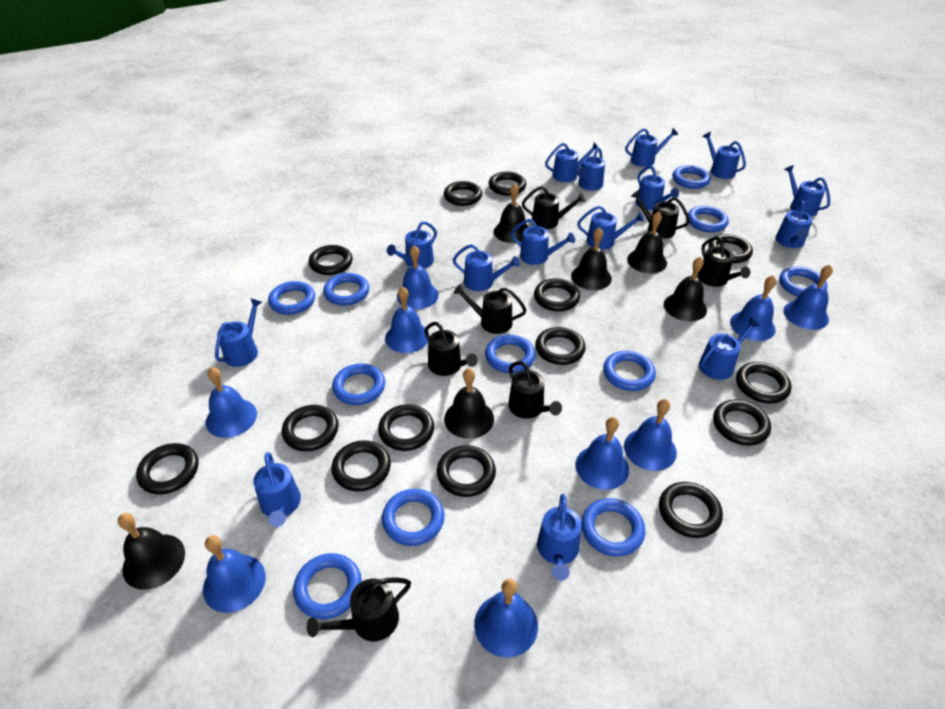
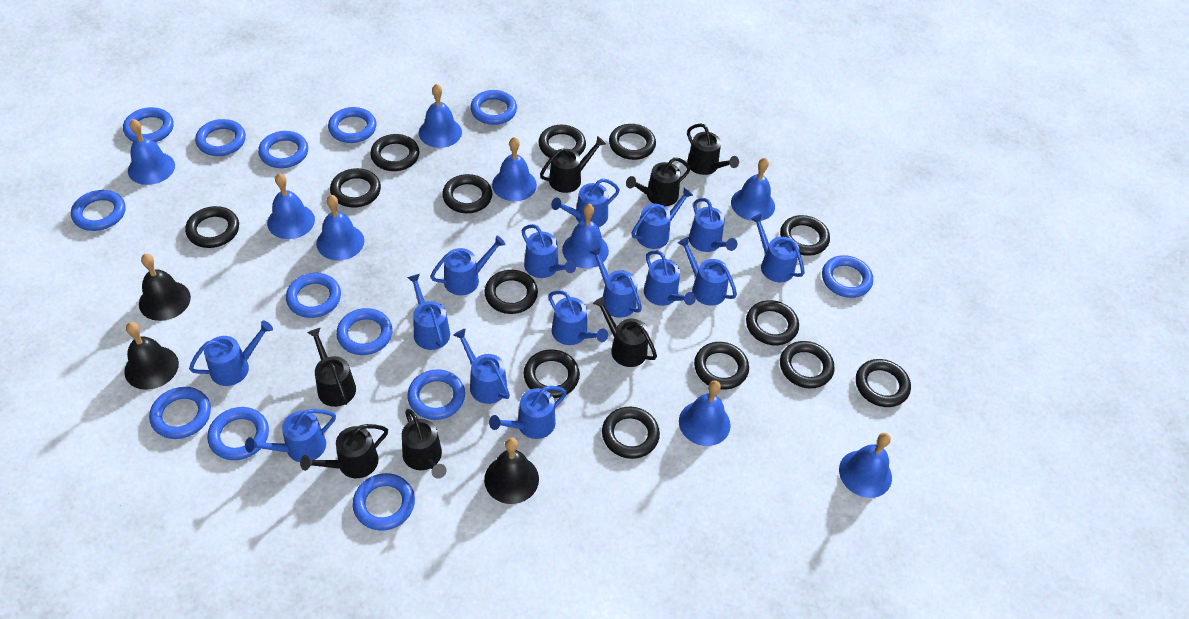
black bell: [118,513,185,590] [444,368,494,439] [494,183,528,243] [571,227,612,290] [627,212,667,274] [664,257,707,321] = 6 -> [124,322,179,390] [139,254,191,321] [484,437,539,504] = 3
blue ring: [268,281,315,315] [293,553,362,619] [323,273,369,306] [332,363,385,405] [382,489,445,546] [485,335,536,373] [581,498,645,557] [603,351,656,391] [672,165,711,189] [688,206,729,232] [779,266,827,297] = 11 -> [71,190,126,231] [123,107,174,143] [149,387,211,439] [195,119,246,156] [207,407,269,460] [258,131,308,168] [286,273,341,318] [328,107,376,143] [336,308,393,355] [352,473,415,531] [407,369,465,420] [470,90,517,125] [822,255,873,298] = 13

